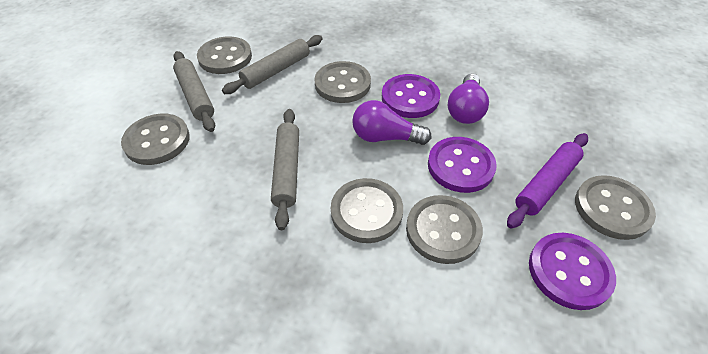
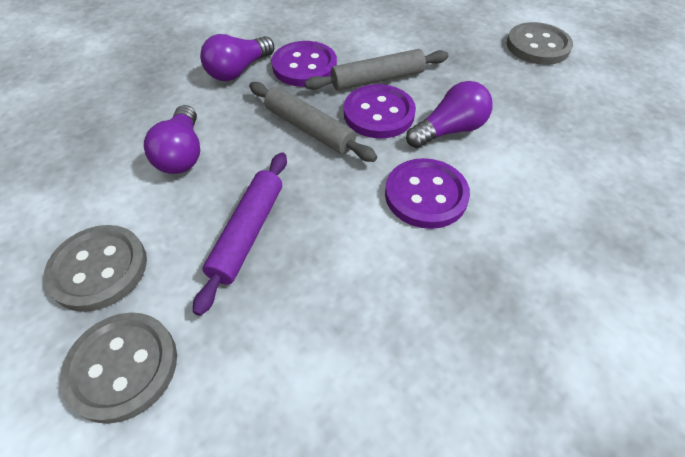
grey button: [121,114,190,165] [197,36,252,74] [314,61,371,103] [331,178,403,243] [406,195,483,264] [575,175,656,240] = 6 -> [43,225,147,312] [60,313,177,424] [507,22,573,65] = 3
grey rolling pin: [173,51,215,132] [222,35,323,94] [271,109,299,230] = 3 -> [249,82,377,162] [304,49,449,91] = 2
purple light bulb: [352,100,431,145] [448,74,489,124] = 2 -> [144,105,200,174] [200,34,274,81] [406,81,493,148] = 3

